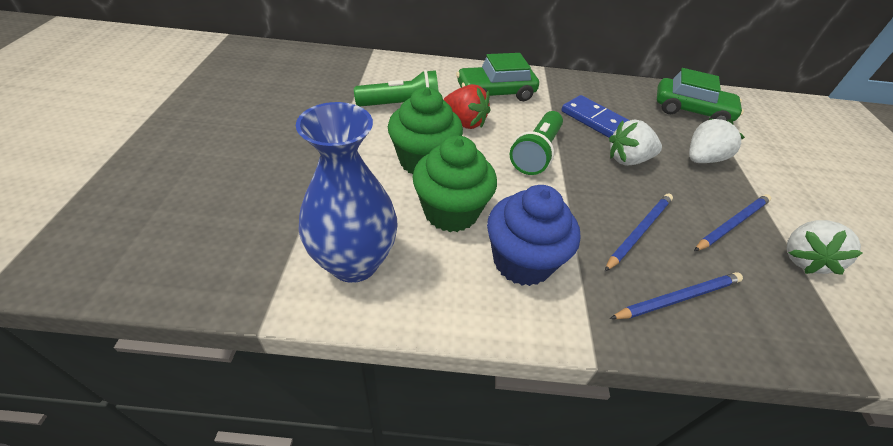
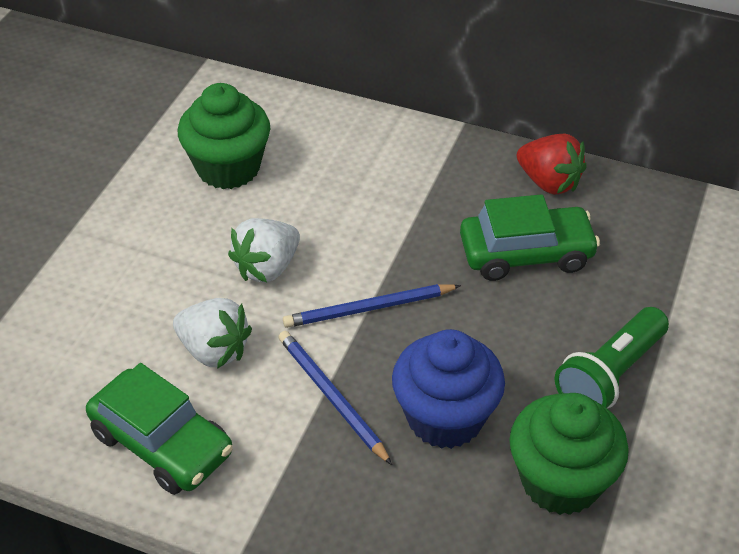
blue domino: [561,95,630,138] = 1 -> none = 0
blue pencil: [605,193,673,271] [610,272,743,319] [694,194,771,251] = 3 -> [278,331,392,465] [283,284,461,328] = 2
blue vase: [296,102,398,283] = 1 -> none = 0
green flashlight: [354,70,439,107] [510,111,563,175] = 2 -> [555,307,669,409] = 1
white strawberry: [609,120,662,166] [689,118,745,163] [787,220,863,275] = 3 -> [173,298,252,369] [228,218,300,282] = 2

